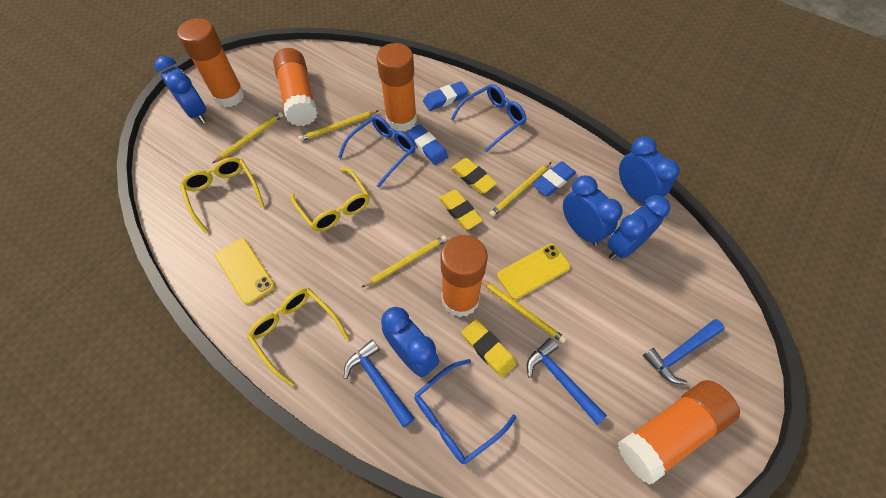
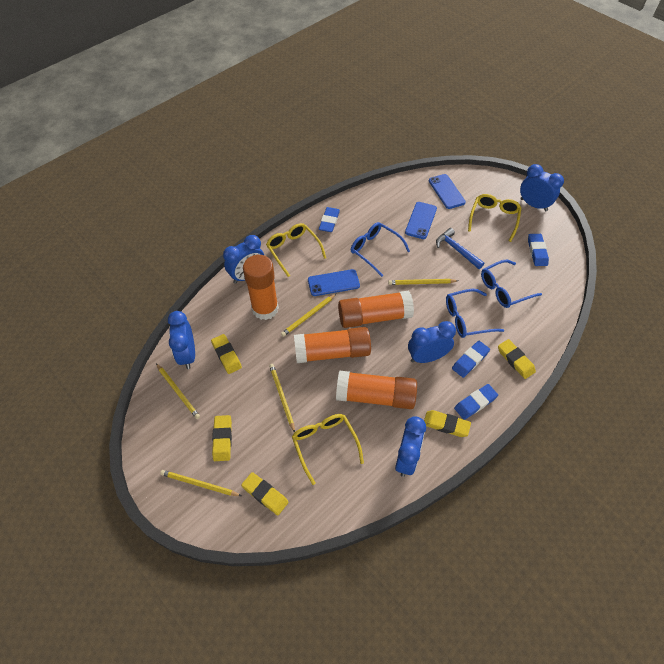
blue eraser: [407,124,448,165] [423,81,469,111] [533,161,576,196] = 3 -> [319,207,340,232] [452,341,490,378] [454,384,498,420] [528,234,549,266] = 4
blue hammer: [344,340,415,428] [527,338,607,425] [643,319,725,385] = 3 -> [436,228,484,269] = 1
blue phone: none = 0 -> [308,269,360,296] [405,202,437,239] [429,174,466,209] = 3
orange glue stick: [177,18,245,107] [273,48,318,126] [377,43,417,132] [441,235,488,317] [618,380,740,485] = 5 -> [243,255,279,320] [294,327,371,363] [336,371,417,409] [338,291,414,328] = 4
yellow eraser: [439,190,483,230] [451,158,497,194] [462,319,516,378] = 3 -> [211,334,242,374] [212,415,232,461] [241,472,289,515] [424,410,471,437] [498,339,536,379] = 5
yellow phone: [215,238,275,305] [497,244,571,300] = 2 -> none = 0

